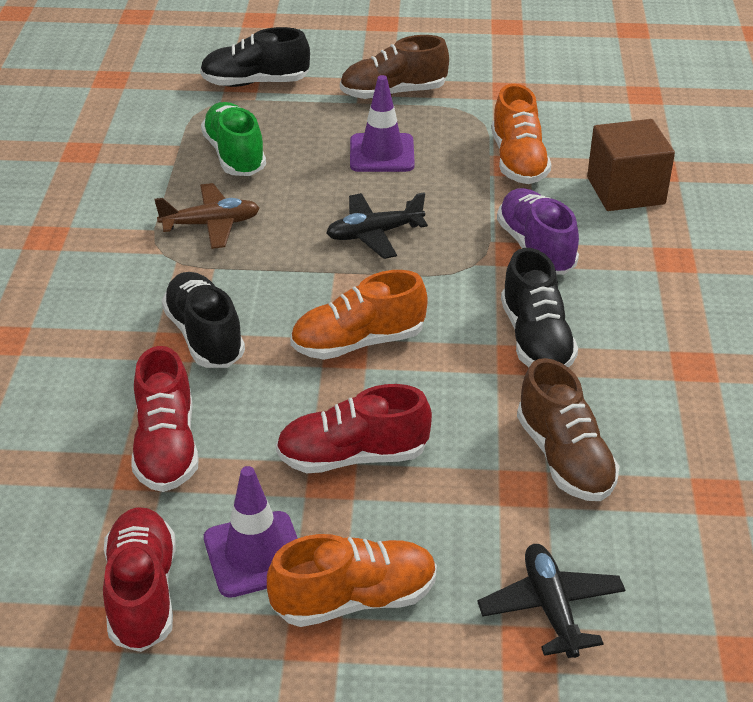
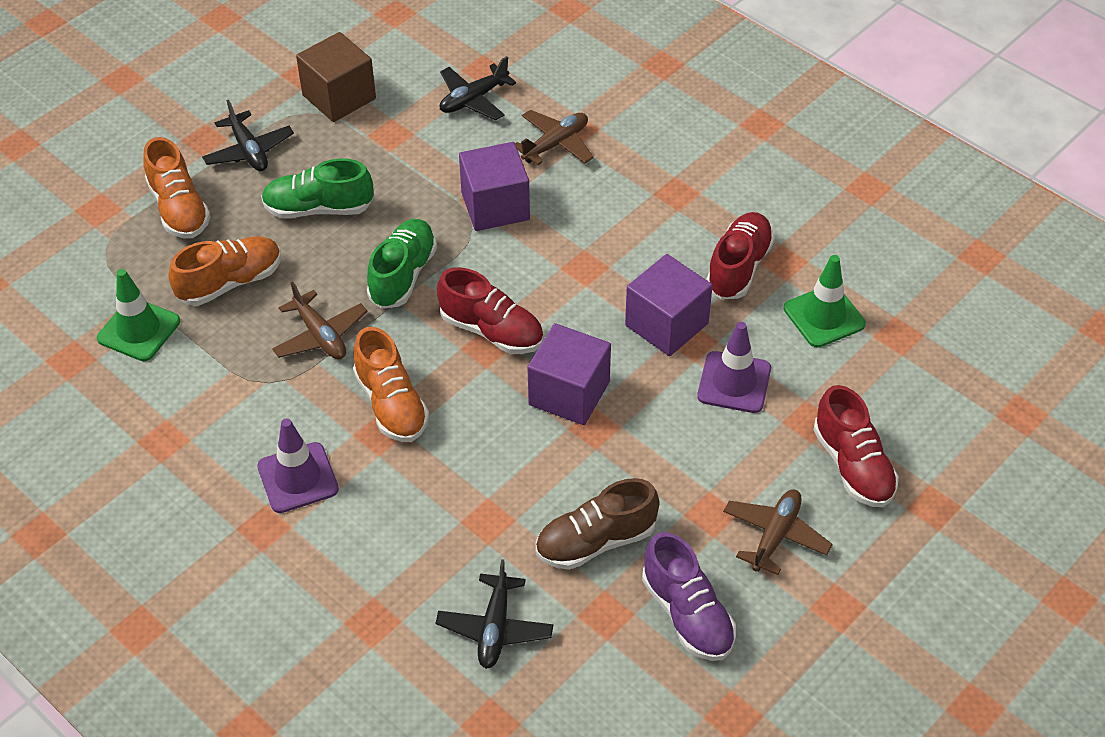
black plane: [326,192,428,259] [477,544,625,658] = 2 -> [202,99,294,171] [436,559,553,669] [440,56,516,120] = 3
black shoe: [162,272,245,368] [200,27,310,87] [501,248,578,368] = 3 -> none = 0
brown plane: [154,183,260,249] = 1 -> [272,282,368,359] [515,110,594,165] [723,490,833,575] = 3
brown shoe: [340,35,449,99] [517,358,619,501] = 2 -> [536,478,659,570] = 1
green shoe: [201,102,266,176] = 1 -> [261,158,373,218] [367,219,437,309] = 2
green traffic cone: none = 0 -> [97,269,180,361] [784,255,866,348] = 2
purple cube: none = 0 -> [459,142,530,231] [528,323,611,425] [625,254,712,356] = 3

